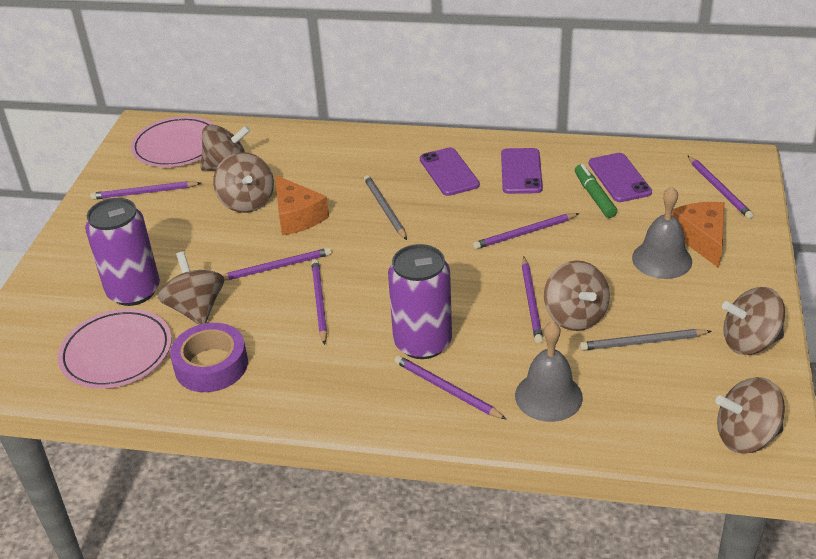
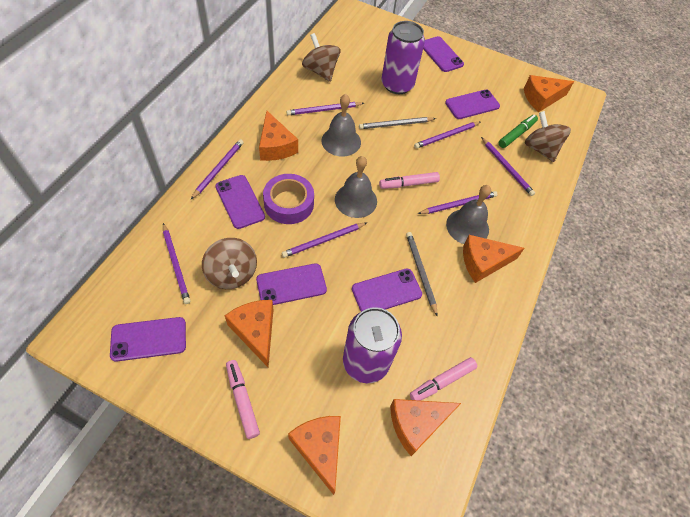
brown spinning top: [158,251,224,325] [201,125,250,171] [213,152,274,213] [544,261,610,331] [715,377,785,454] [722,287,785,355] = 6 -> [202,238,257,289] [302,33,340,82] [525,111,571,162] = 3
grey bell: [515,321,583,422] [632,186,692,279] = 2 -> [321,94,361,157] [335,156,377,218] [446,185,491,244] = 3
orange cheese: [275,175,329,235] [672,202,725,268] = 2 -> [224,300,273,367] [259,111,298,161] [288,416,341,495] [390,399,461,456] [463,235,525,283] [524,75,574,112] = 6
pink marker: none = 0 -> [226,360,260,439] [379,172,440,189] [410,357,477,401] = 3
pink plate: [58,309,172,388] [131,116,215,167] = 2 -> none = 0
purple phone: [420,147,480,196] [501,148,543,194] [589,153,652,202] = 3 -> [110,317,186,362] [215,175,265,229] [256,263,327,305] [352,269,422,312] [423,36,464,72] [445,89,500,119] = 6

